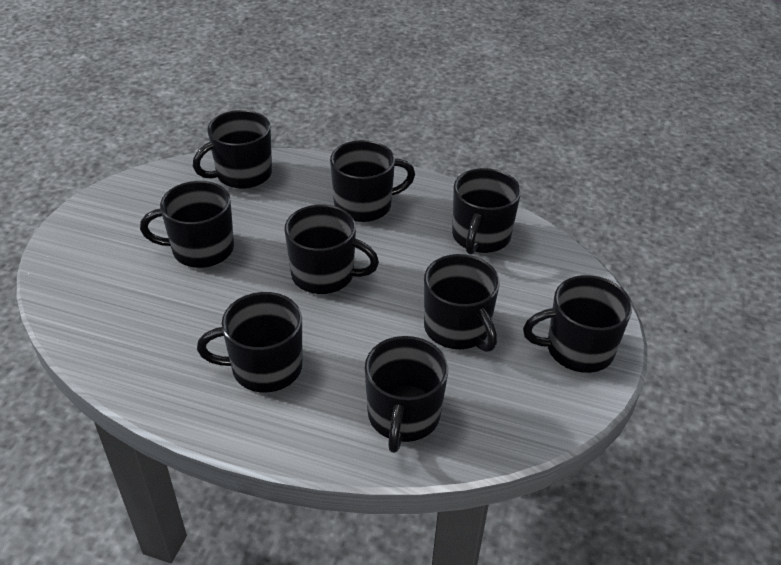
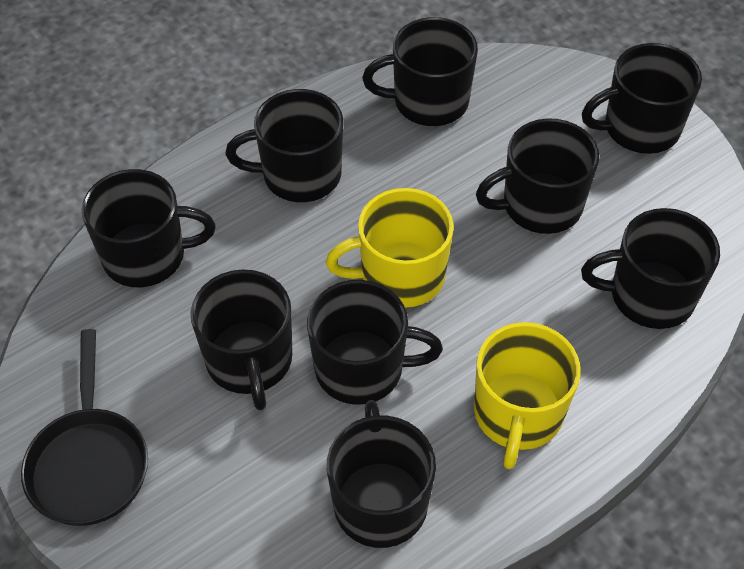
black pan: none = 0 -> [21,329,148,526] = 1
yellow mug: none = 0 -> [326,188,454,307] [474,322,581,469] = 2

